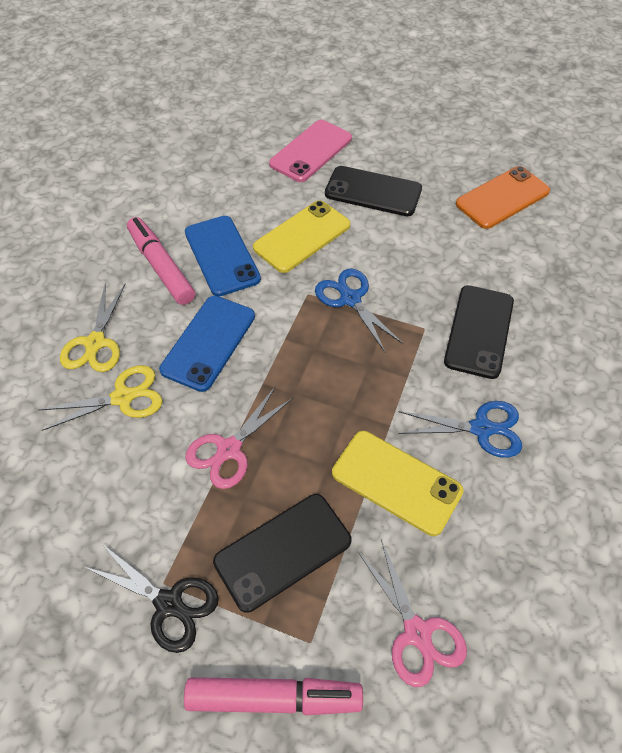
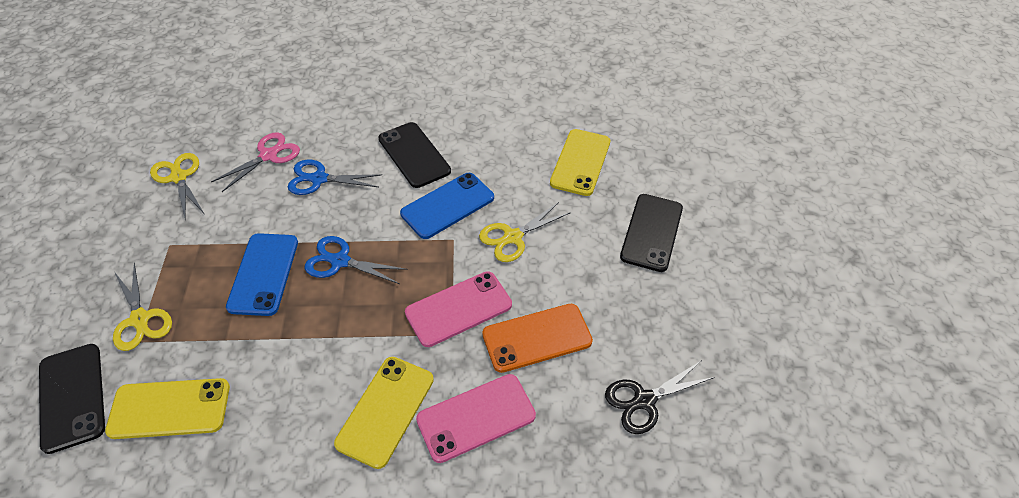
pink marker: [127,217,195,305] [184,677,363,716] = 2 -> none = 0
pink phone: [269,120,352,182] = 1 -> [405,271,512,347] [416,374,536,463] = 2
pink scissors: [185,386,293,489] [357,540,467,687] = 2 -> [211,132,300,192] = 1
yellow phone: [253,200,350,273] [332,431,464,536] = 2 -> [105,378,230,439] [334,357,434,469] [550,129,610,196] = 3
yellow scissors: [39,365,163,431] [60,284,125,372] = 2 -> [113,263,172,351] [150,153,204,218] [479,202,571,262] = 3

